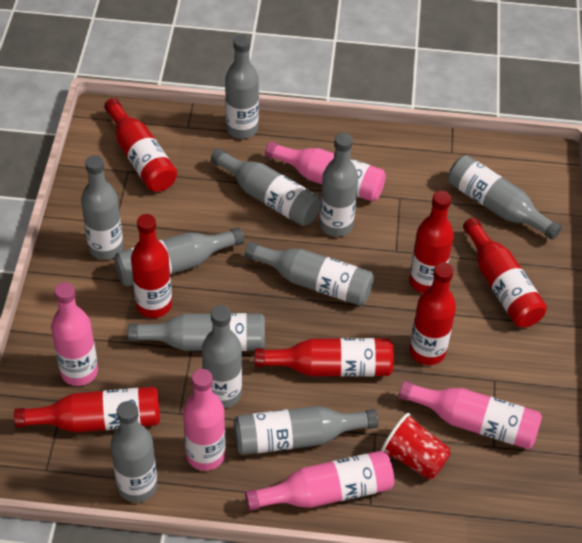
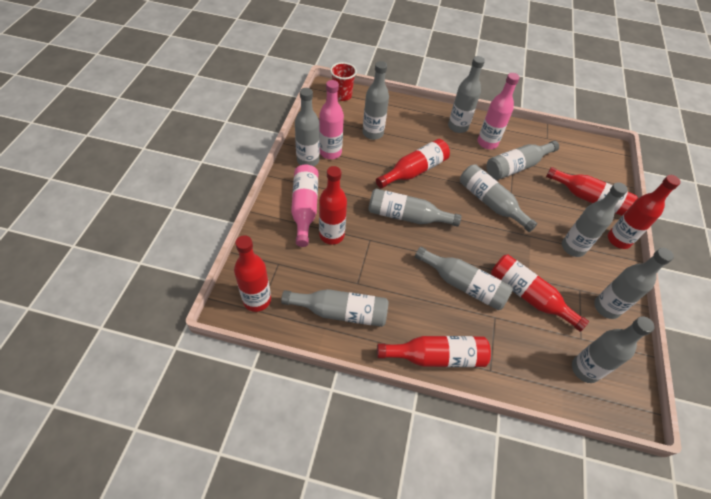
pink bottle: [51,282,98,386] [183,369,225,471] [245,450,394,511] [265,141,386,202] [399,381,542,449] = 5 -> [291,164,318,247] [319,80,344,159] [478,73,520,149] = 3

